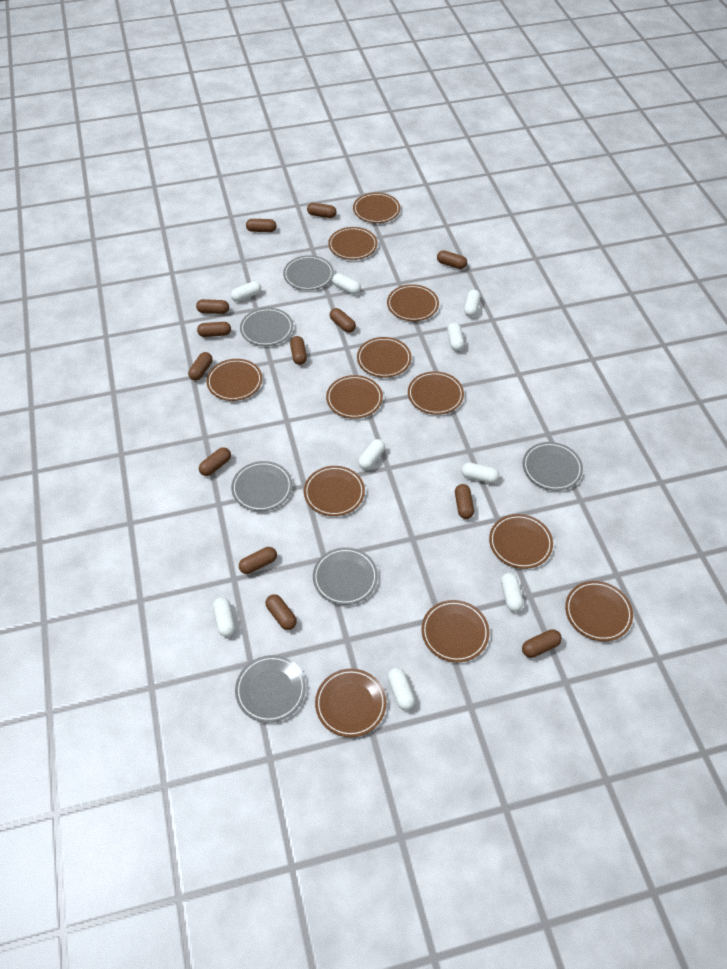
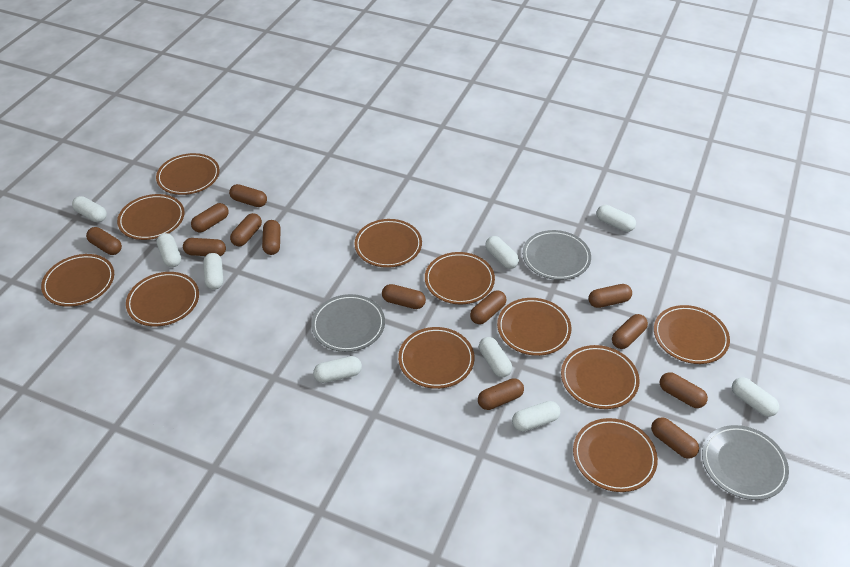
brown plate: [206,359,262,401] [304,466,365,516] [315,669,386,737] [326,375,383,419] [328,227,377,260] [353,193,400,223] [357,337,411,378] [387,284,439,321] [408,371,464,415] [421,600,489,662] [489,514,553,569] [565,581,633,641] = 12 -> [41,254,114,307] [117,194,185,240] [126,272,199,327] [156,153,220,195] [355,219,422,268] [398,327,475,389] [425,252,495,304] [497,298,572,356] [561,345,640,409] [573,418,658,492] [654,305,730,364] = 11
grey plate: [231,461,292,511] [235,655,306,723] [240,308,293,346] [283,255,334,290] [313,548,378,605] [523,442,583,491] = 6 -> [311,294,385,352] [522,230,591,280] [702,425,789,500] = 3

